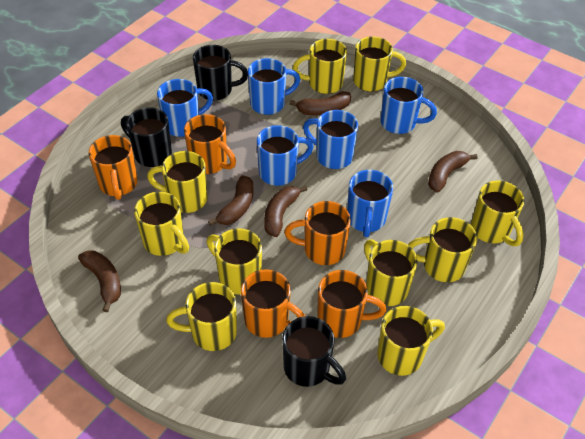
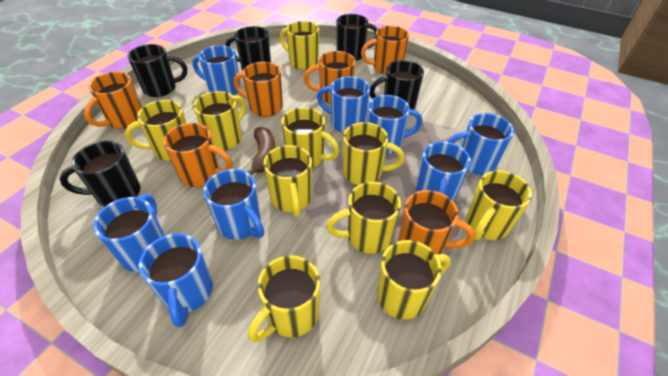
black mug: [121,107,172,167] [193,45,248,101] [282,316,346,387] = 3 -> [60,141,141,207] [128,44,187,97] [226,26,271,71] [336,14,377,61] [370,60,424,110] = 5
blue mug: [157,79,213,137] [248,58,301,115] [257,125,313,186] [303,110,358,169] [347,170,393,237] [380,77,437,134] = 6 -> [93,194,165,272] [139,233,213,328] [193,45,241,95] [203,169,264,240] [317,76,370,133] [367,95,423,154] [416,142,471,202] [448,113,514,175] = 8
brown banana: [78,250,121,312] [208,175,254,226] [264,185,307,237] [289,91,351,115] [428,151,478,193] = 5 -> [248,127,276,175] = 1
orange mug: [88,135,138,200] [184,114,236,174] [241,269,305,338] [284,201,351,265] [317,270,386,338] = 5 -> [84,72,142,129] [163,123,233,187] [233,62,283,117] [304,51,355,103] [361,26,409,75] [398,190,475,255] = 6

